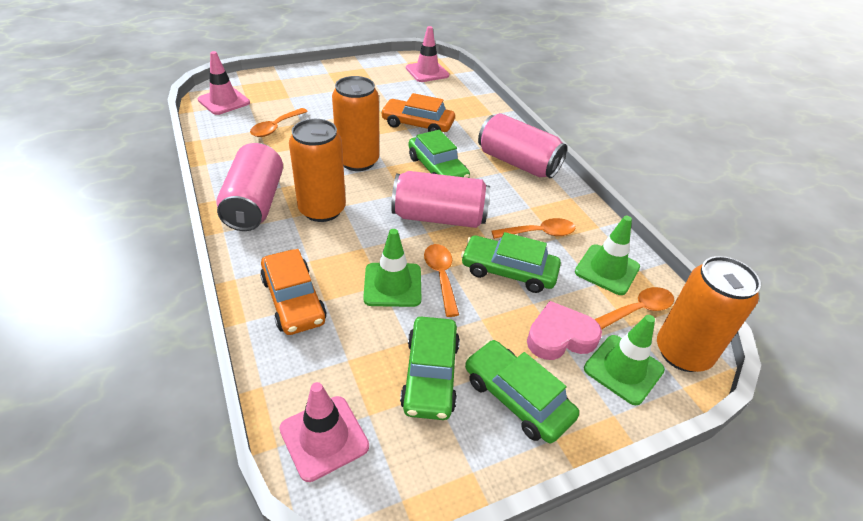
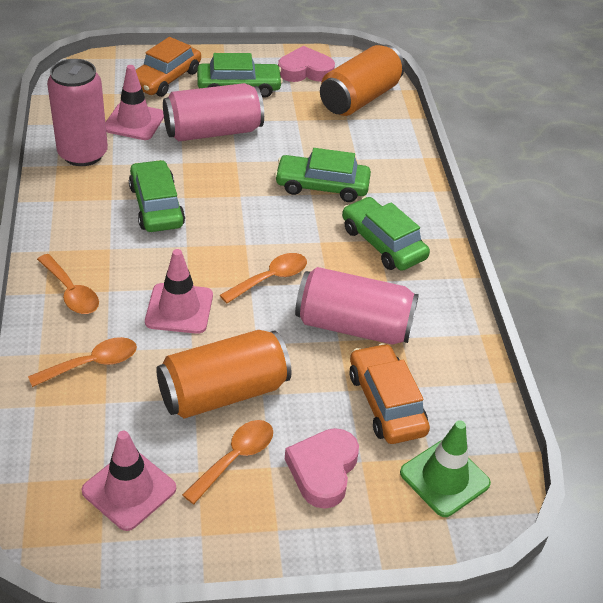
green traffic cone: [363,229,421,307] [575,216,640,295] [584,315,665,405] = 3 -> [400,420,491,517] = 1
orange can: [289,119,346,222] [332,76,379,171] [657,256,761,372] = 3 -> [156,330,292,418] [320,45,404,116] = 2
pink heart: [527,301,602,360] = 1 -> [278,46,335,82] [285,428,359,509] = 2

